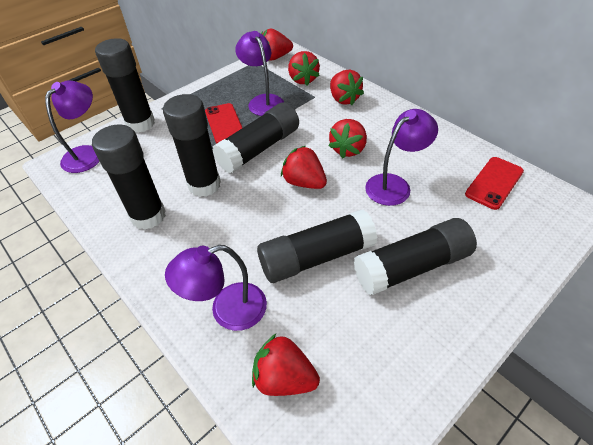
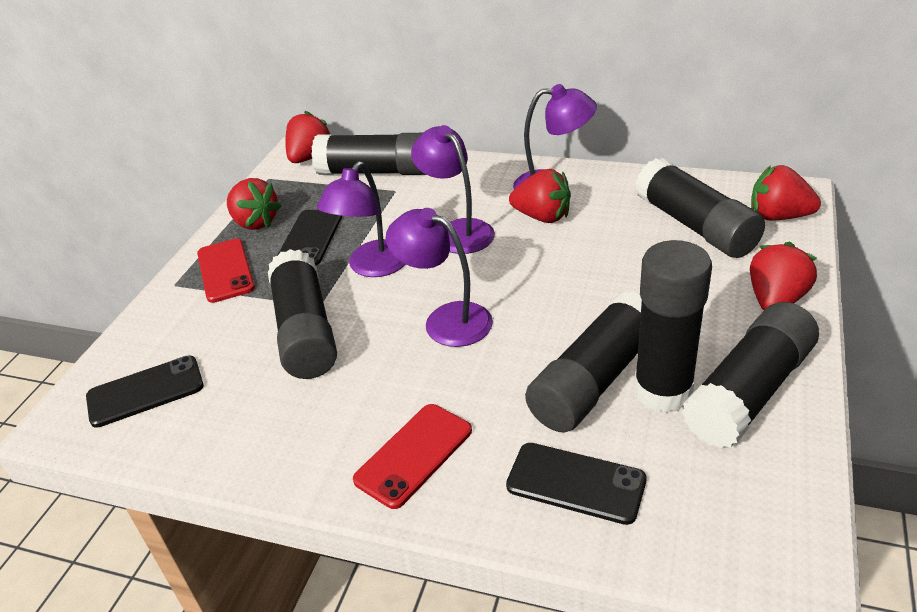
black phone: none = 0 -> [86,356,204,428] [277,210,342,265] [506,443,647,525] = 3
red strawberry: [252,334,320,396] [261,29,293,61] [281,146,327,189] [288,51,320,85] [328,119,367,158] [330,70,364,105] = 6 -> [227,178,281,230] [285,111,330,163] [509,169,571,223] [750,242,817,310] [751,165,821,221] = 5

